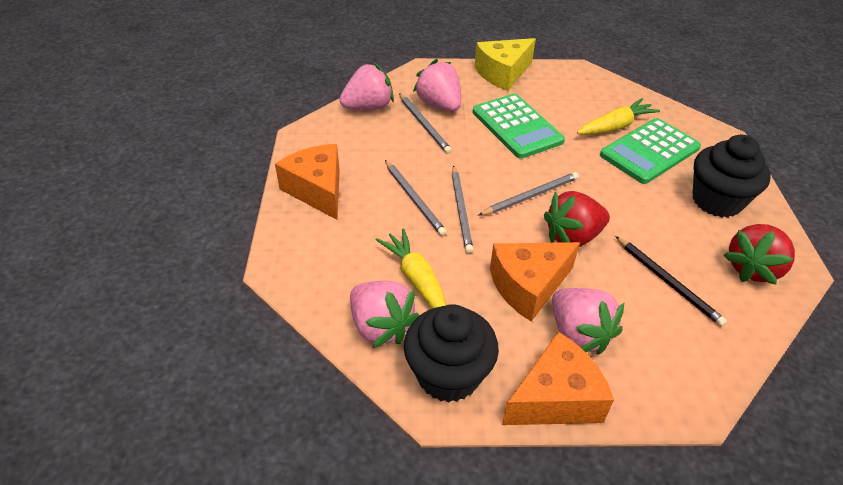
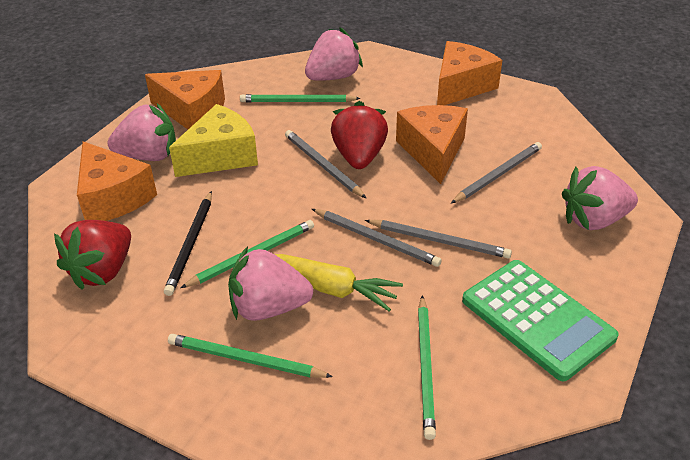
black cupcake: [404,304,499,403] [692,135,771,218] = 2 -> none = 0
green calculator: [473,94,565,159] [600,118,701,184] = 2 -> [462,260,619,381] = 1
green pencil: none = 0 -> [168,334,333,378] [180,220,314,288] [240,94,361,102] [418,295,436,440] = 4
orange cheese: [275,144,340,220] [490,242,580,321] [502,332,614,425] = 3 -> [77,141,157,221] [145,70,225,129] [396,105,468,184] [437,41,502,105] = 4
yellow carrot: [376,228,447,309] [577,98,660,135] = 2 -> [275,254,403,311] = 1

